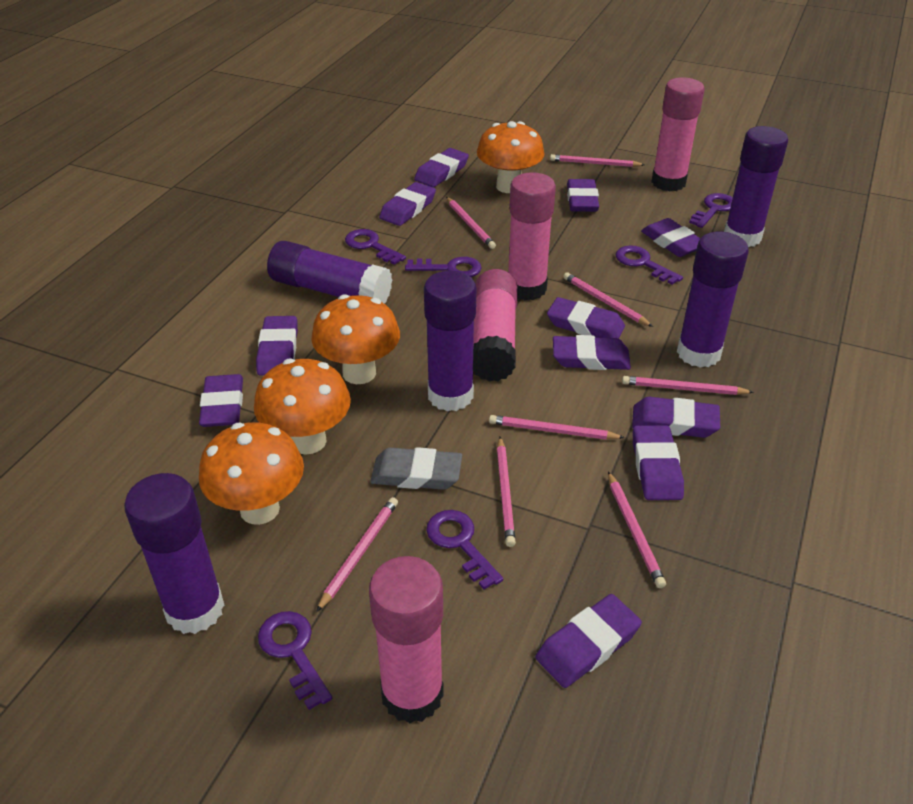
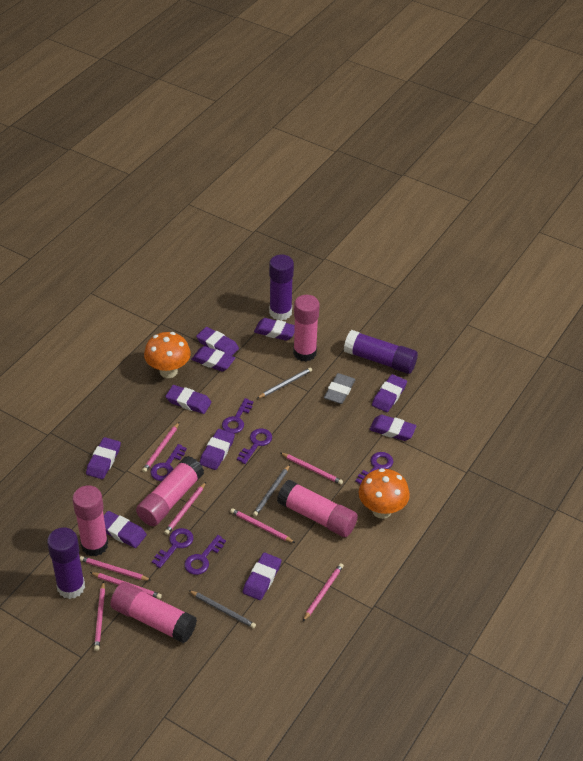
grey pencil: none = 0 -> [189,590,256,628] [253,464,290,517] [257,367,312,399] = 3
orange mushroom: [199,422,304,525] [254,358,351,455] [311,294,400,384] [477,121,545,193] = 4 -> [144,332,191,378] [359,468,410,519] = 2
pink glue stick: [369,556,444,723] [473,269,518,382] [508,172,556,301] [651,77,705,191] = 4 -> [72,485,108,556] [110,582,197,643] [136,456,204,526] [277,480,358,537] [293,295,320,361] = 5
purple eraser: [199,374,243,427] [256,316,298,375] [379,182,436,226] [414,148,469,187] [536,594,642,688] [547,297,625,339] [553,335,631,370] [567,179,599,212] [632,397,720,438] [633,425,684,500] [641,218,701,257] = 11 -> [86,437,121,479] [104,511,147,548] [165,385,212,414] [191,346,235,372] [196,327,239,356] [199,429,235,470] [243,553,281,600] [254,318,295,341] [369,415,417,441] [372,374,407,412] = 10
purple glue stick: [124,473,224,634] [267,241,392,303] [424,271,476,411] [677,232,749,368] [724,126,788,247] = 5 -> [47,527,85,599] [269,254,294,321] [344,330,418,374] = 3

